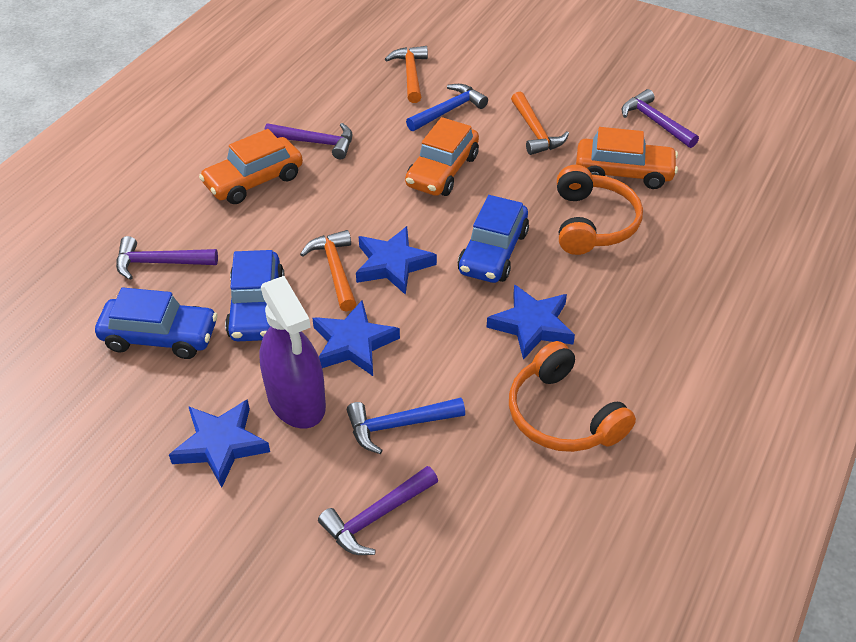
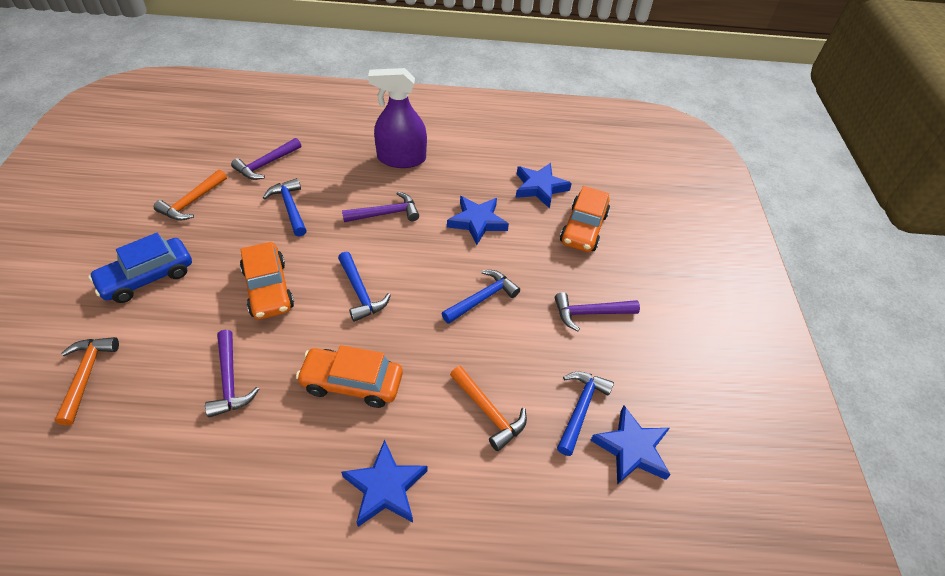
blue car: [95,287,218,359] [225,250,285,341] [458,195,529,283] = 3 -> [88,233,192,303] = 1
blue hammer: [347,398,465,454] [406,84,488,131] = 2 -> [263,178,307,237] [338,252,391,322] [442,270,520,324] [557,372,614,456] = 4
orange headphones: [509,341,636,452] [557,165,643,255] = 2 -> none = 0

